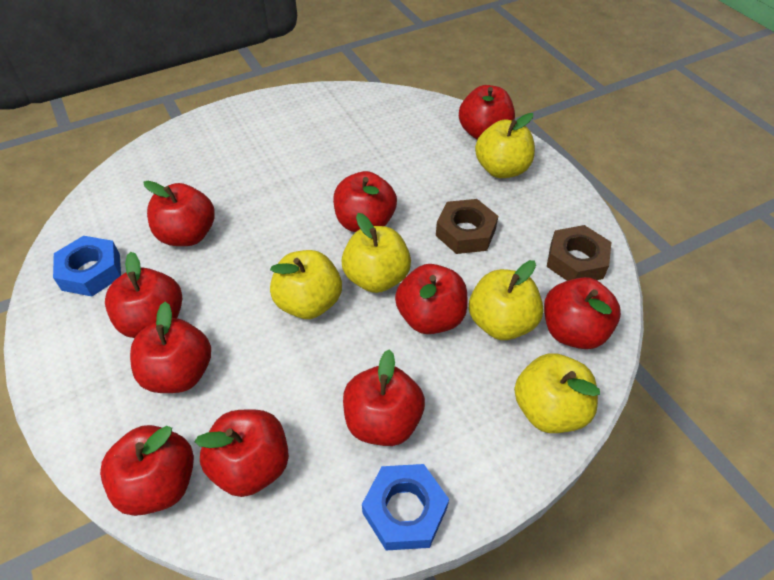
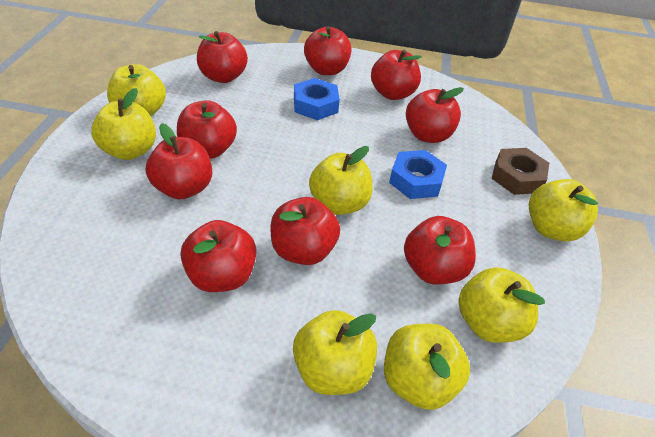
brown nut: [436,199,498,254] [547,225,611,281] = 2 -> [491,148,549,195] = 1
red apple: [100,425,194,516] [105,252,182,338] [130,302,211,393] [143,181,215,246] [195,410,289,497] [333,171,397,232] [343,349,425,446] [395,264,468,334] [459,85,515,140] [544,277,621,349] = 10 -> [146,123,212,199] [177,100,237,159] [181,220,256,292] [197,31,248,83] [271,197,340,265] [304,26,351,75] [371,50,422,100] [404,216,476,285] [406,87,464,143] = 9
yellow apple: [270,250,342,319] [341,213,411,293] [469,260,544,340] [475,113,535,178] [514,353,600,433] = 5 -> [91,88,156,160] [107,64,166,116] [293,310,377,395] [309,146,373,215] [384,324,470,410] [458,267,545,343] [529,179,598,241] = 7

